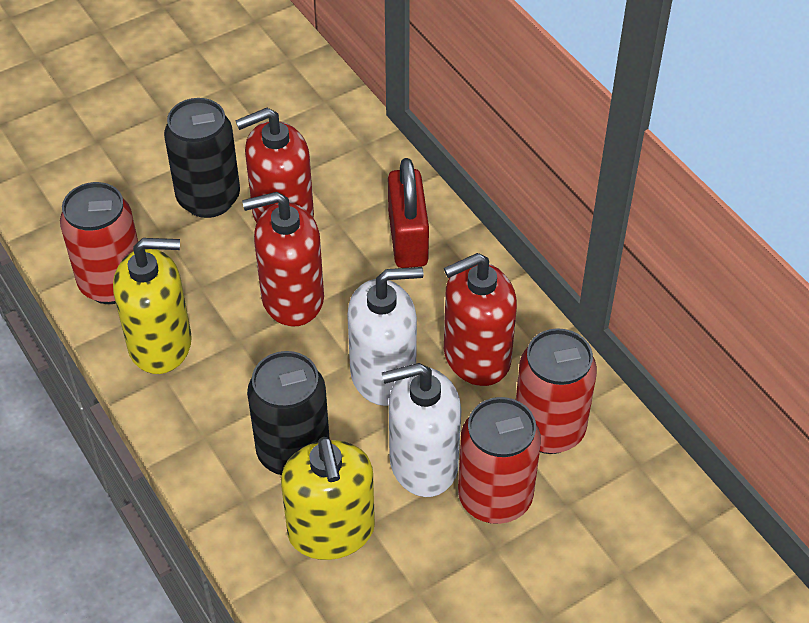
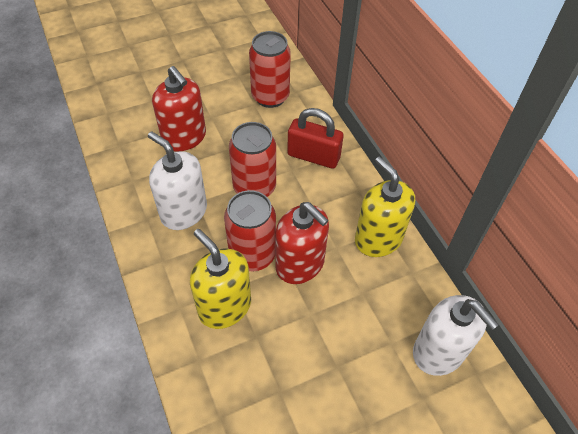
black can: [164,98,240,218] [247,351,330,475] = 2 -> none = 0
red soap dispenser: [235,108,314,223] [242,192,324,327] [444,253,517,386] = 3 -> [152,66,206,151] [275,202,329,284] = 2

